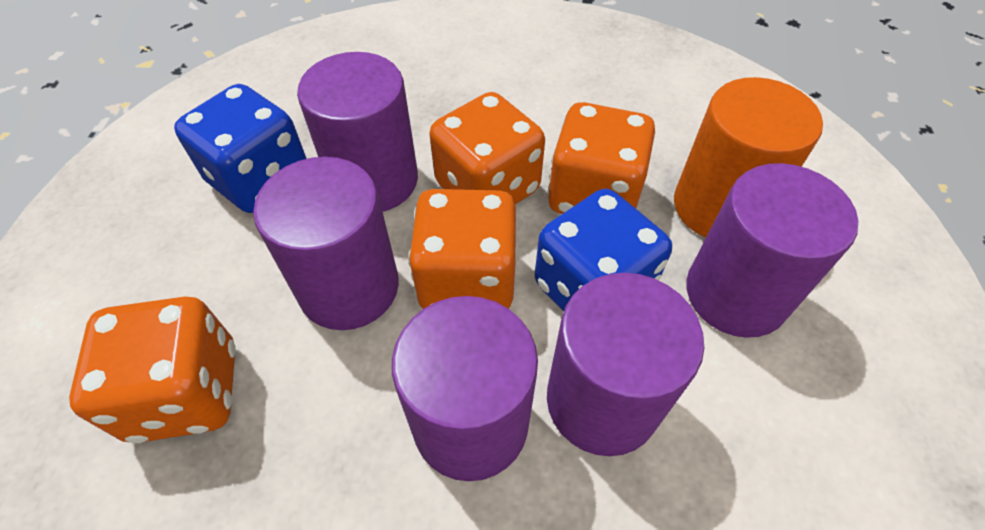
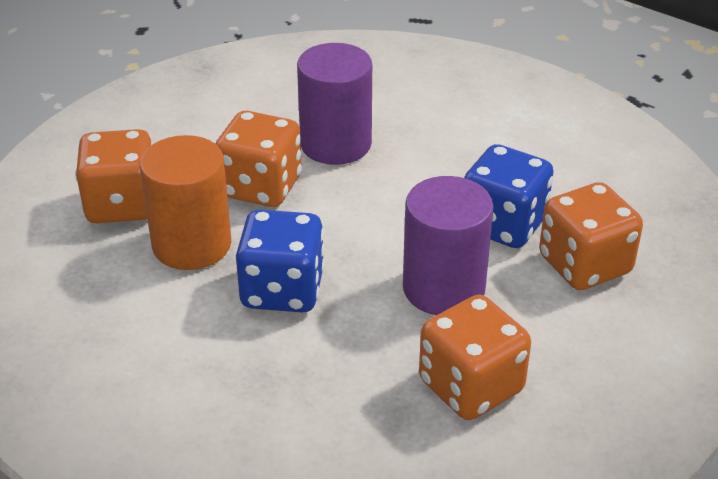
purple cylinder: [253,157,399,330] [297,52,418,212] [392,296,538,481] [547,273,704,456] [686,163,859,338] = 5 -> [297,43,372,165] [403,176,494,315] = 2

